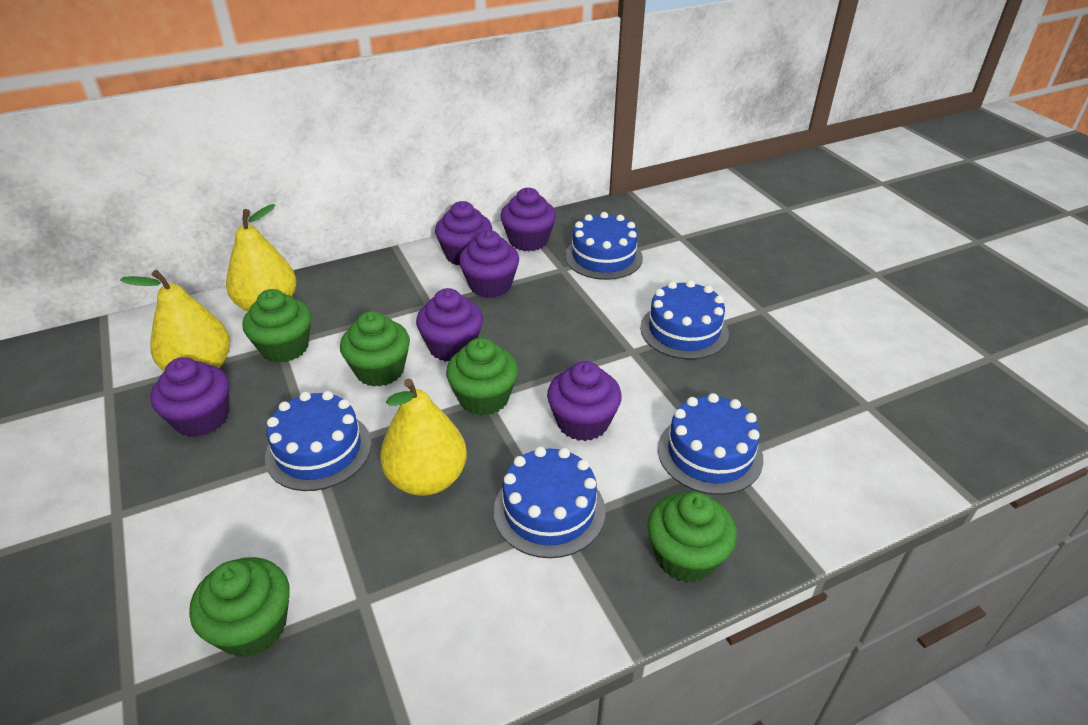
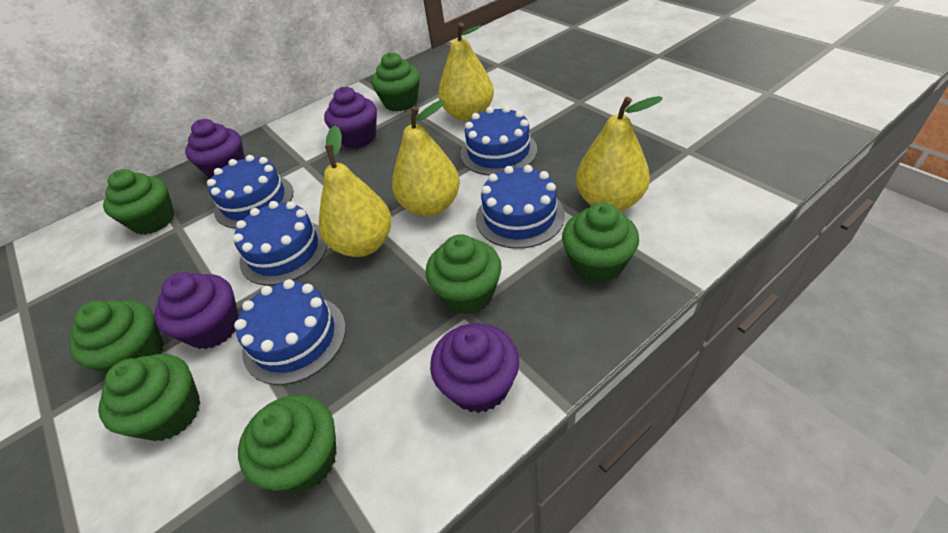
green cupcake: [189,557,290,657] [242,289,312,363] [340,311,410,387] [446,338,518,416] [647,492,737,583] = 5 -> [69,300,164,374] [98,354,200,441] [103,169,174,235] [238,395,336,493] [371,52,420,112] [426,234,502,315] [562,202,639,283] = 7
purple cupcake: [150,357,229,437] [416,288,483,362] [435,201,492,266] [459,230,519,298] [500,188,556,251] [547,361,622,441] = 6 -> [154,272,239,349] [185,119,245,179] [324,87,377,149] [430,323,519,413] = 4
yellow pear: [120,270,230,371] [226,204,296,312] [380,379,467,496] = 3 -> [319,125,392,257] [392,100,460,216] [438,22,494,121] [576,96,663,211] = 4

